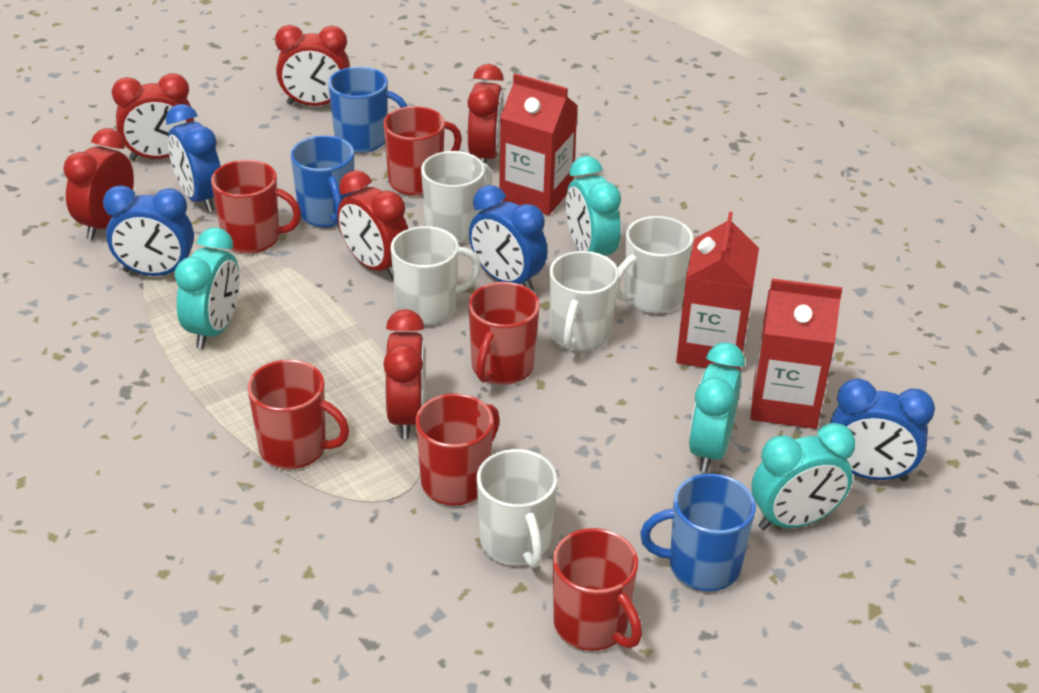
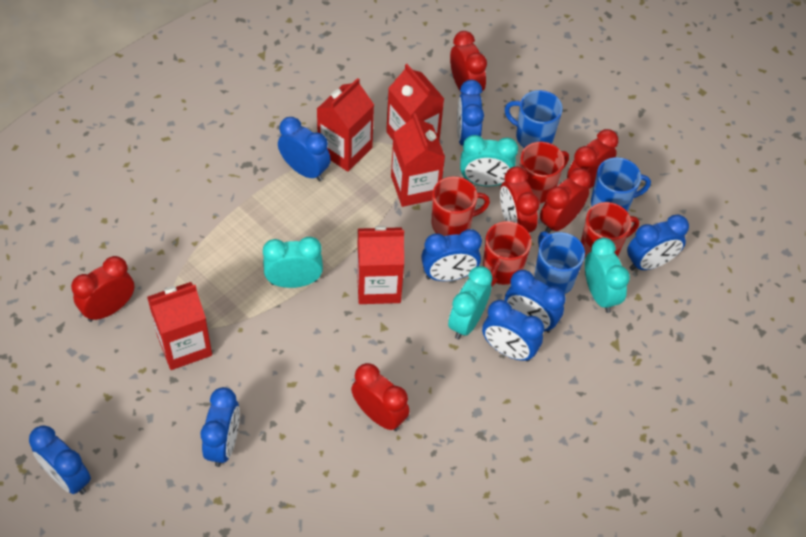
blue clock: [103,185,194,276] [166,104,221,212] [469,185,548,291] [830,378,935,482] = 4 -> [29,425,91,495] [201,387,240,467] [278,117,331,181] [421,229,482,281] [457,80,484,146] [482,300,544,362] [505,270,565,333] [627,214,689,271] = 8
red carton: [499,73,578,215] [676,212,759,370] [750,279,842,429] = 3 -> [147,282,212,370] [317,78,374,172] [357,226,404,304] [386,64,444,141] [391,113,445,207] = 5
red mug: [211,160,301,254] [247,360,350,469] [383,106,462,196] [416,393,500,505] [468,282,540,385] [553,528,642,651] = 6 -> [432,176,490,236] [483,221,532,287] [519,142,569,204] [581,202,639,258] = 4
white mug: [391,226,481,325] [421,151,492,244] [477,449,557,568] [549,251,619,351] [616,216,693,314] = 5 -> none = 0

